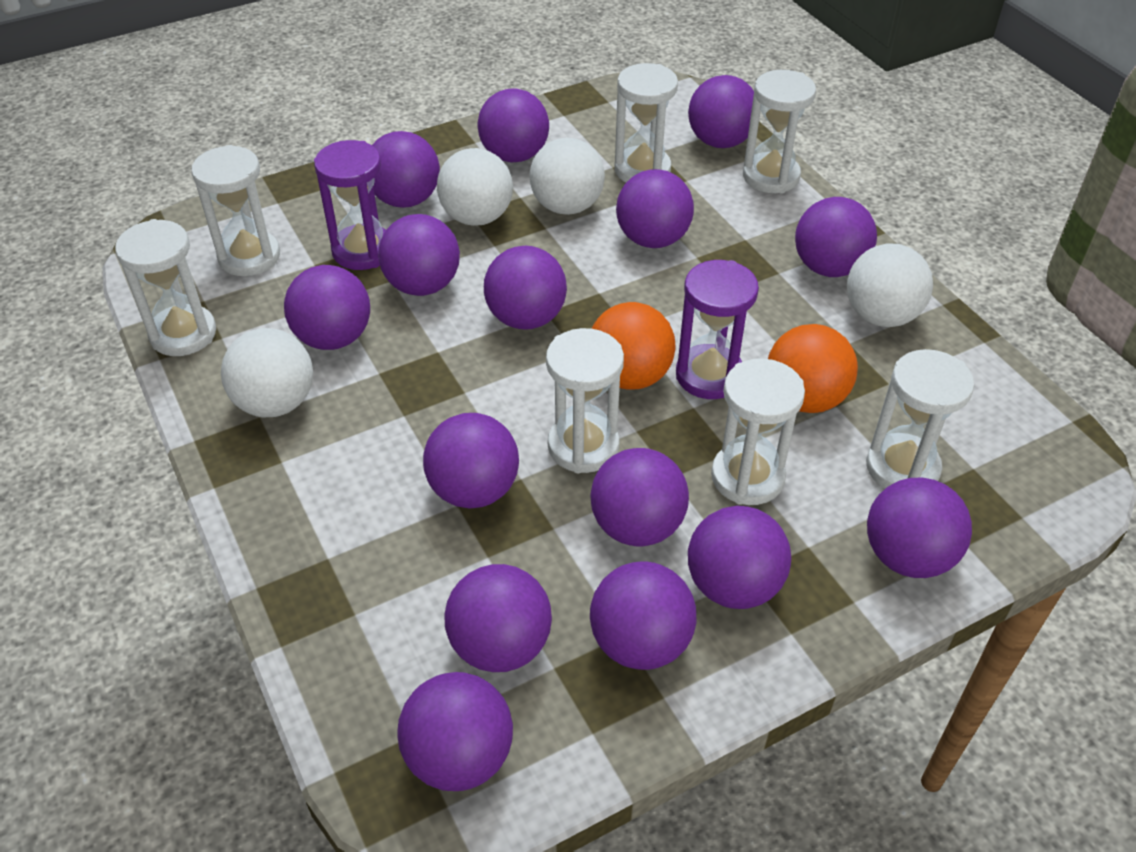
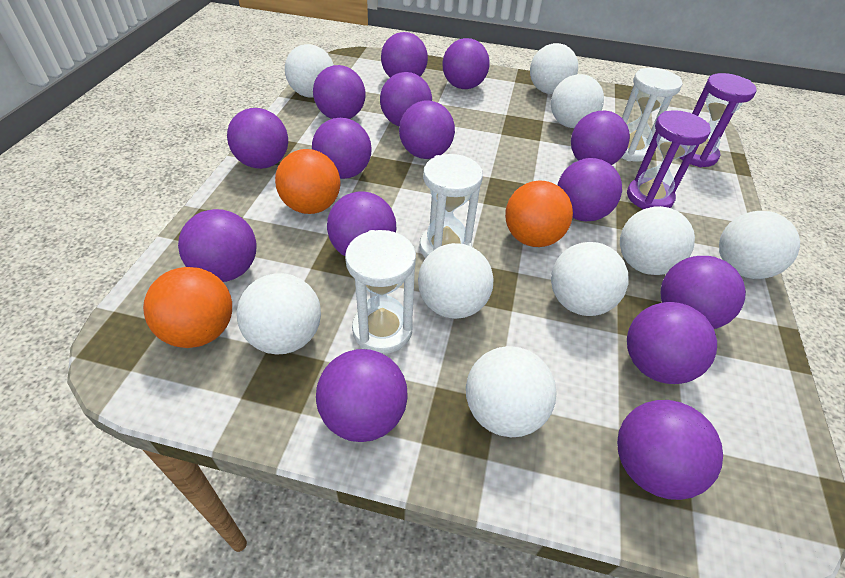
orange ball: [592,302,676,390] [768,324,858,413] = 2 -> [143,267,232,348] [275,149,340,214] [505,180,573,247] = 3
white ball: [221,328,313,417] [437,148,513,226] [529,138,605,215] [847,244,933,327] = 4 -> [237,273,321,355] [285,44,334,98] [418,243,494,319] [466,346,557,437] [530,43,578,94] [551,74,604,128] [551,242,628,316] [620,206,695,275] [719,211,800,279] = 9
white hourglass: [115,219,216,356] [191,145,280,276] [546,328,624,473] [614,63,678,182] [711,358,805,505] [743,70,816,193] [866,349,974,489] = 7 -> [345,230,416,354] [420,154,483,258] [621,68,682,162] = 3

